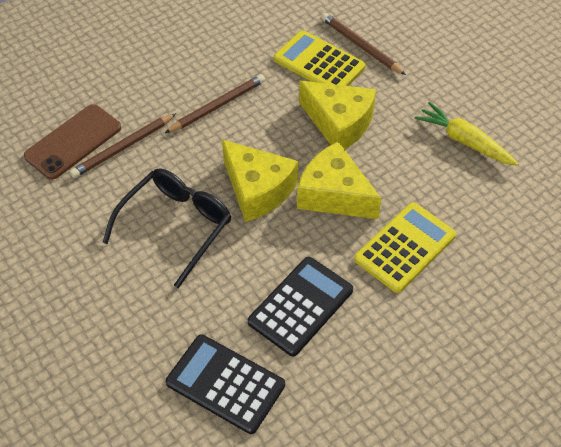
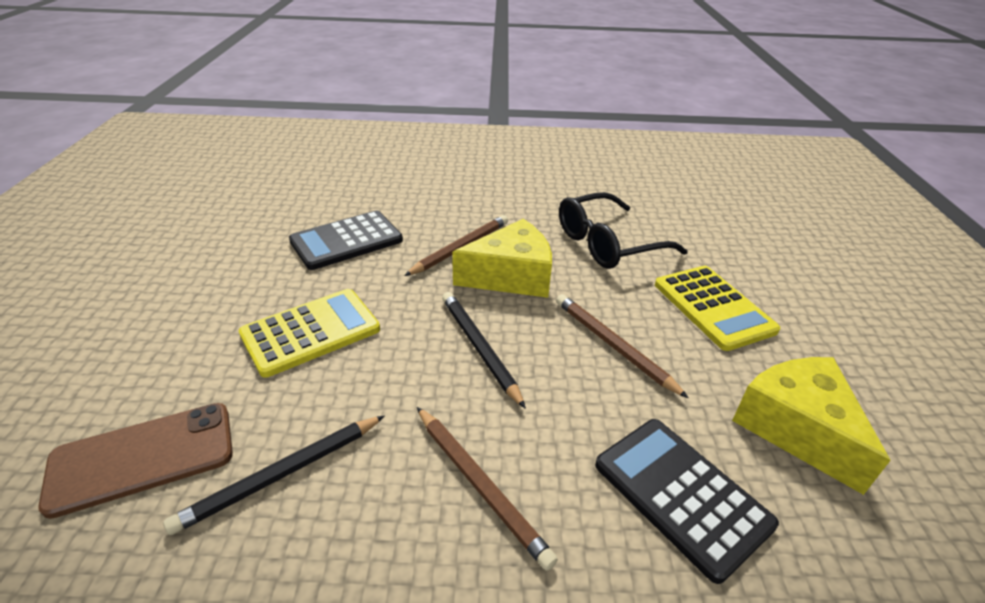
black pencil: none = 0 -> [163,415,385,535] [442,292,526,409] = 2
yellow carrot: [415,102,519,166] = 1 -> none = 0
yellow cheese: [222,139,298,222] [297,142,382,219] [299,81,376,150] = 3 -> [452,219,552,298] [732,357,891,495] = 2

